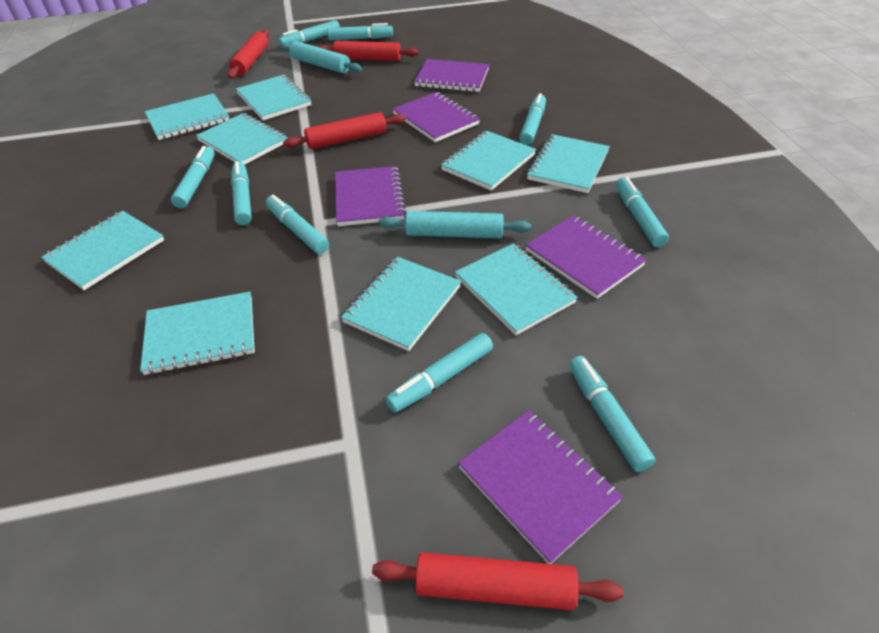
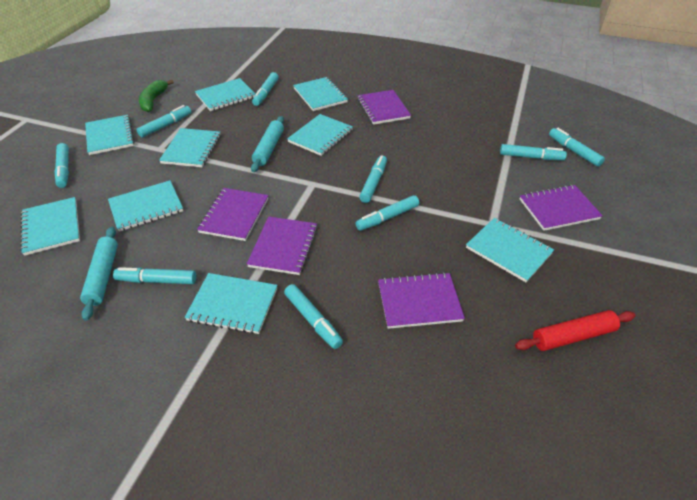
green banana: none = 0 -> [139,80,174,112] = 1
red rolling pin: [227,30,269,79] [283,112,406,149] [318,41,419,61] [372,552,624,610] = 4 -> [515,310,635,351] = 1

